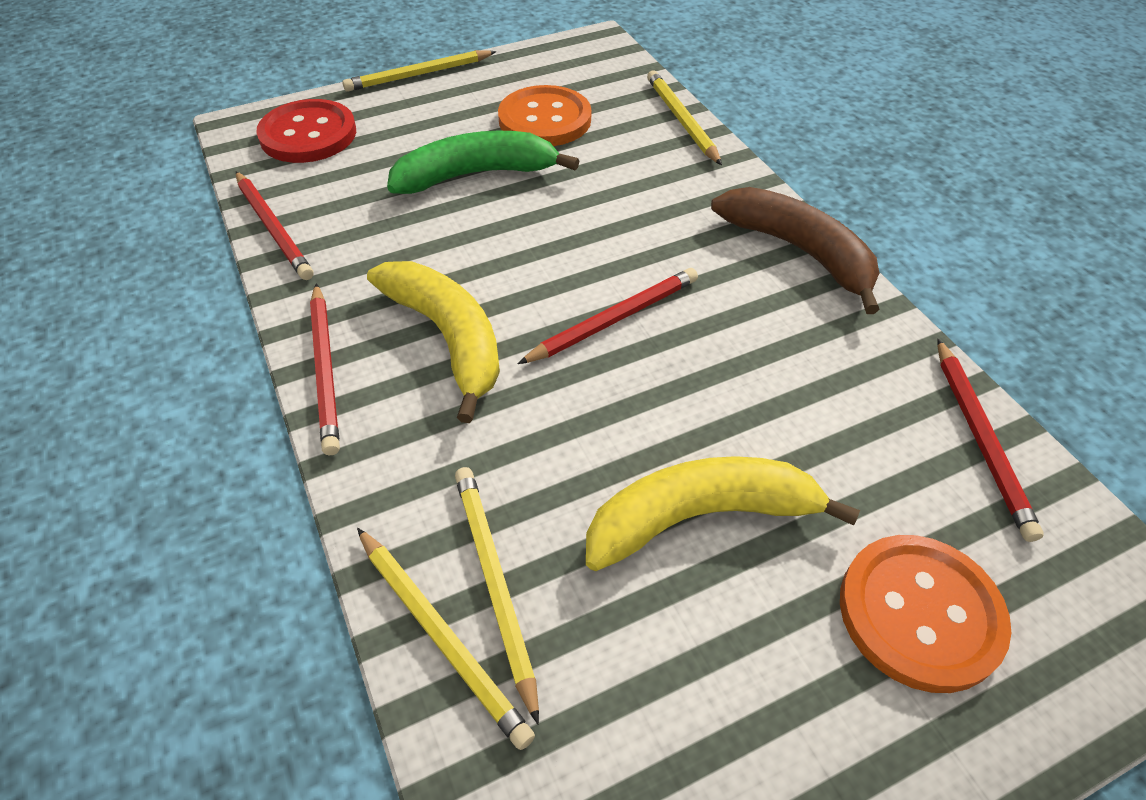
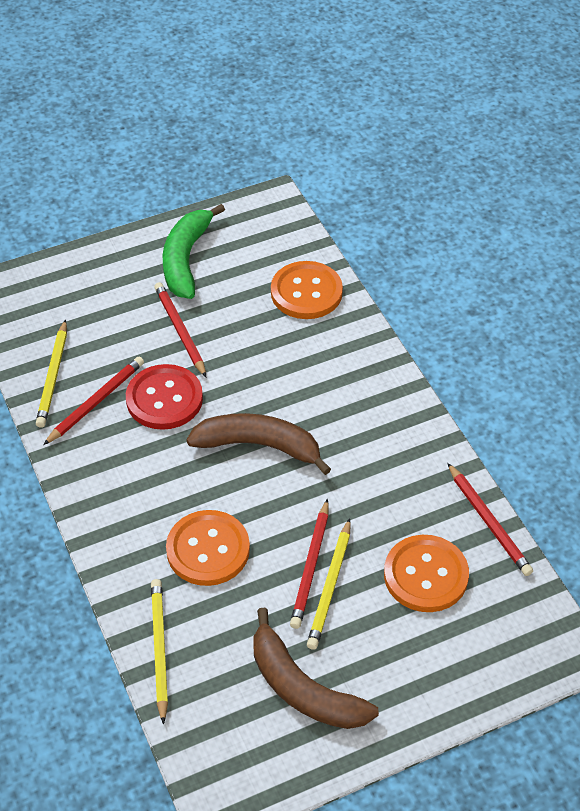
brown banana: [711,187,880,314] = 1 -> [186,413,331,475] [254,608,379,729] = 2
orange button: [498,85,592,146] [840,535,1012,693] = 2 -> [166,510,250,586] [271,261,343,319] [384,535,469,612] = 3
yellow banana: [367,261,500,423] [586,456,860,571] = 2 -> none = 0
yellow pencil: [342,50,496,92] [357,528,535,750] [455,467,539,725] [647,70,722,165] = 4 -> [36,319,67,428] [151,579,168,724] [307,518,351,650] = 3

